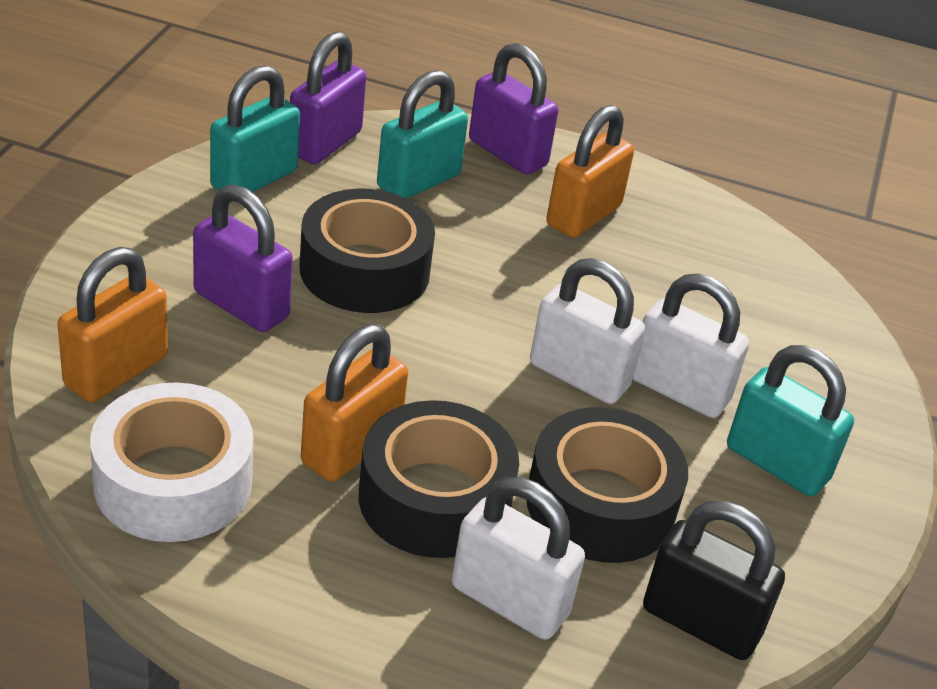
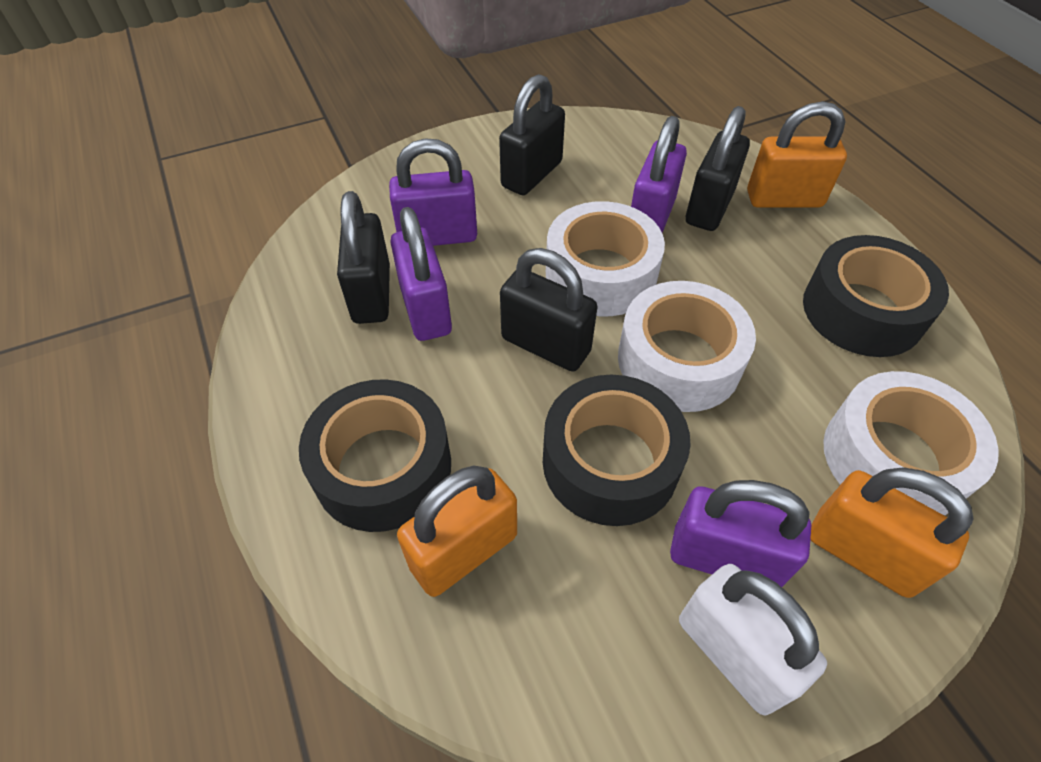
black padlock: [643,501,785,660] = 1 -> [337,191,390,324] [499,74,565,195] [500,248,598,372] [685,106,750,231] = 4
purple padlock: [193,184,293,332] [290,31,366,164] [469,43,558,175] = 3 -> [389,138,477,246] [390,207,452,341] [631,116,687,233] [670,480,811,587] = 4
turquoise padlock: [210,65,300,192] [377,70,468,198] [727,345,854,496] = 3 -> none = 0
white padlock: [452,477,585,640] [530,258,645,404] [633,273,749,418] = 3 -> [679,564,827,715] = 1
white tape: [90,382,253,542] = 1 -> [546,201,665,316] [618,281,756,412] [823,371,999,516] = 3

